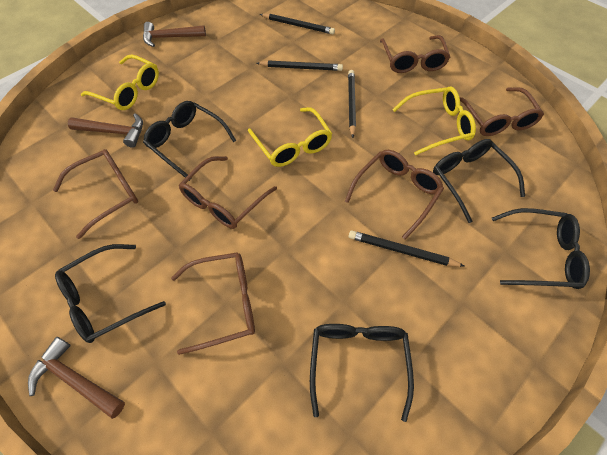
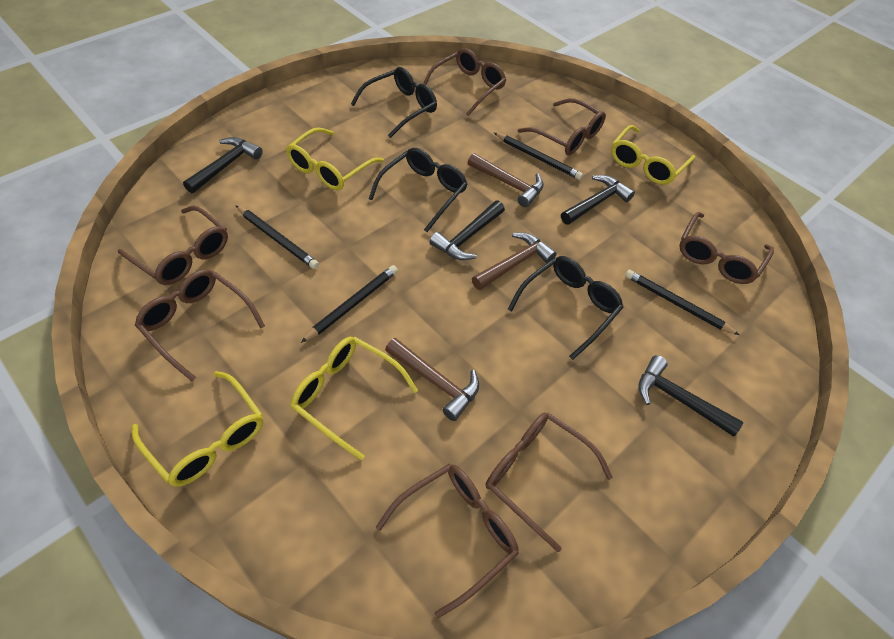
black glasses: [55,244,166,343] [143,101,236,181] [310,324,414,422] [433,139,525,223] [492,208,590,289] = 5 -> [351,67,437,138] [368,148,468,232] [508,256,624,360] = 3
black hammer: none = 0 -> [183,137,263,193] [430,201,505,260] [561,175,635,225] [638,355,743,437] = 4
brown glasses: [53,149,138,239] [171,252,255,355] [179,156,277,229] [345,150,444,240] [380,35,450,73] [460,87,544,136] = 6 -> [118,205,228,285] [135,269,265,382] [376,464,519,618] [423,48,506,116] [486,413,613,552] [518,98,606,155] [679,212,774,284] = 7
yellow glasses: [81,55,159,110] [248,107,332,167] [392,87,476,155] = 3 -> [132,371,263,487] [286,127,384,191] [290,336,418,460] [611,125,695,185] = 4

